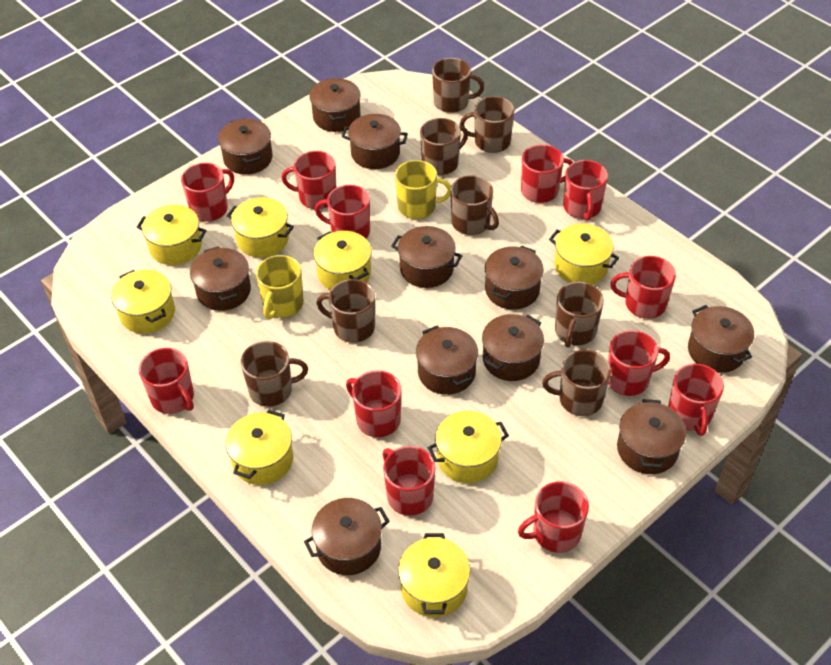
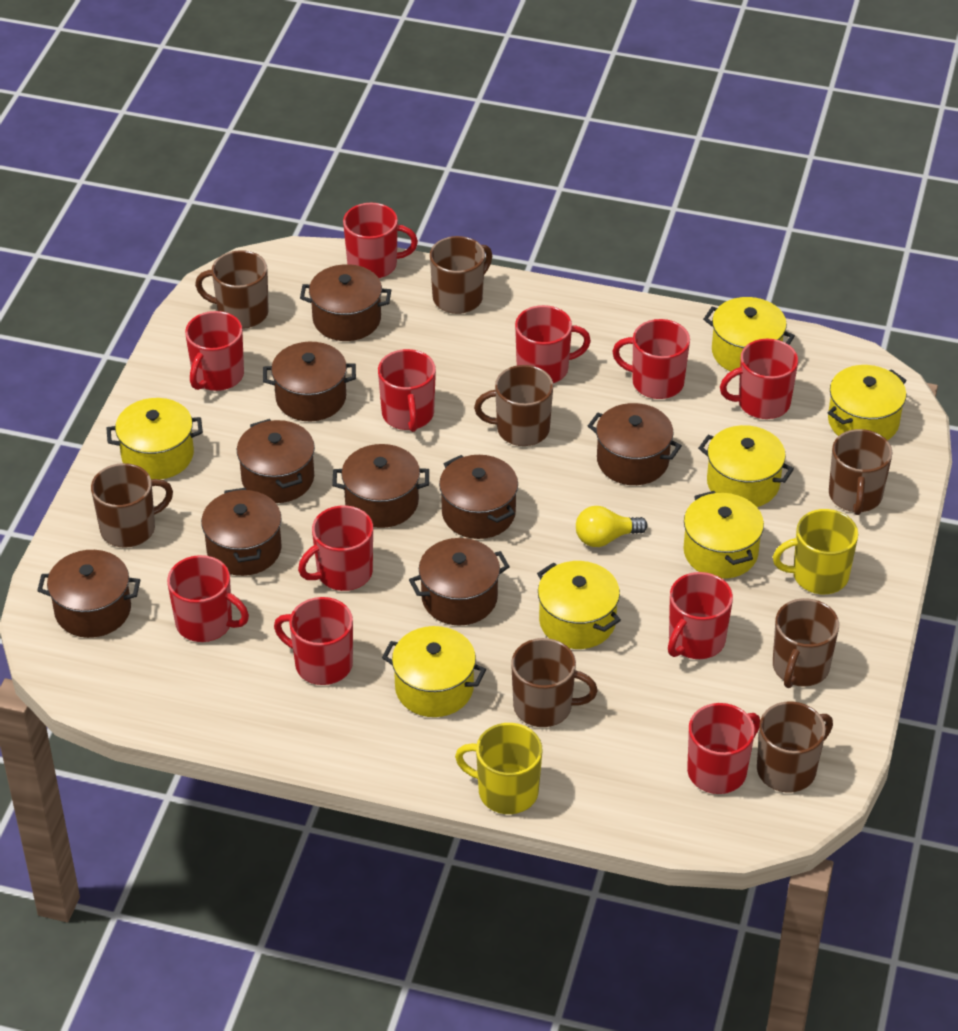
brown pot: [190,246,251,311] [218,118,273,175] [304,498,390,575] [309,78,361,132] [342,114,408,169] [391,226,462,288] [416,325,478,395] [482,314,544,381] [485,246,544,310] [617,399,686,474] [688,305,754,373] = 11 -> [37,550,140,638] [201,488,282,576] [237,419,315,503] [263,342,356,421] [300,264,391,341] [332,444,429,528] [409,538,510,626] [439,455,518,539] [588,403,682,485] = 9
red mug: [139,348,194,414] [181,163,234,222] [281,151,336,209] [315,185,370,238] [346,370,402,438] [382,446,435,516] [518,481,589,553] [521,144,573,203] [563,160,608,221] [608,330,670,396] [610,256,676,319] [668,364,724,436] = 12 -> [167,555,249,642] [185,311,244,391] [274,597,353,685] [298,506,373,591] [343,203,418,278] [378,349,436,432] [515,305,591,383] [612,319,690,399] [668,572,733,659] [687,703,760,794] [720,339,798,419] = 11
yellow light bulb: none = 0 -> [576,506,648,547] = 1
yellow pot: [111,270,175,334] [137,205,207,265] [226,197,294,258] [226,410,293,485] [313,231,372,290] [398,533,470,618] [427,411,509,483] [549,224,619,284] = 8 -> [106,398,203,480] [382,626,486,717] [537,561,621,649] [684,491,764,579] [698,425,794,507] [703,297,795,371] [828,365,907,440] = 7

